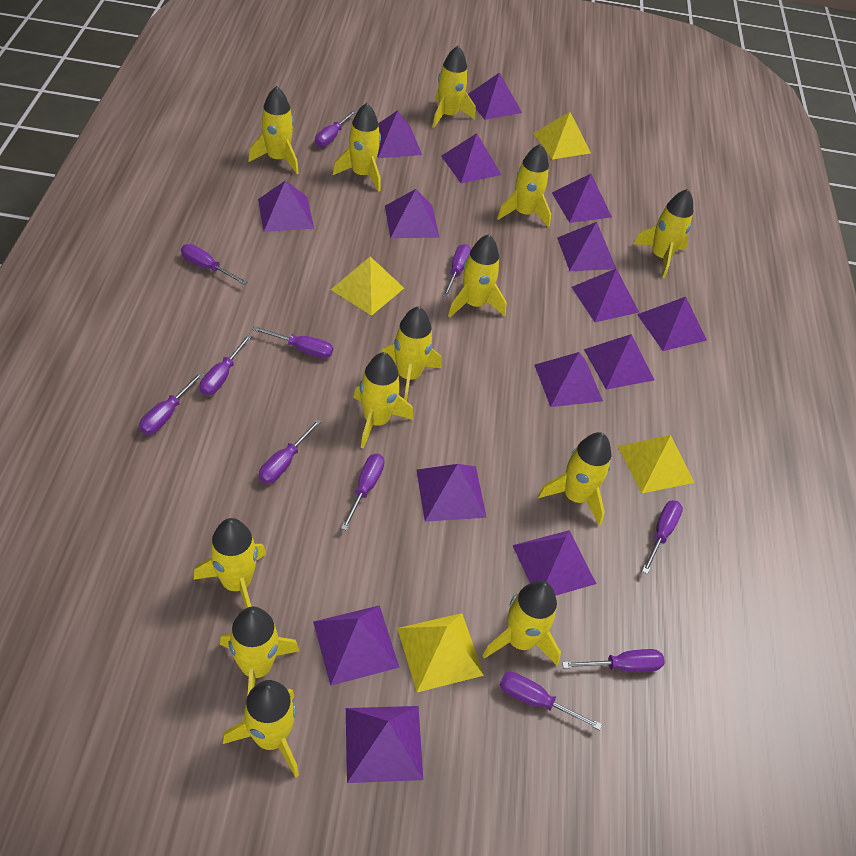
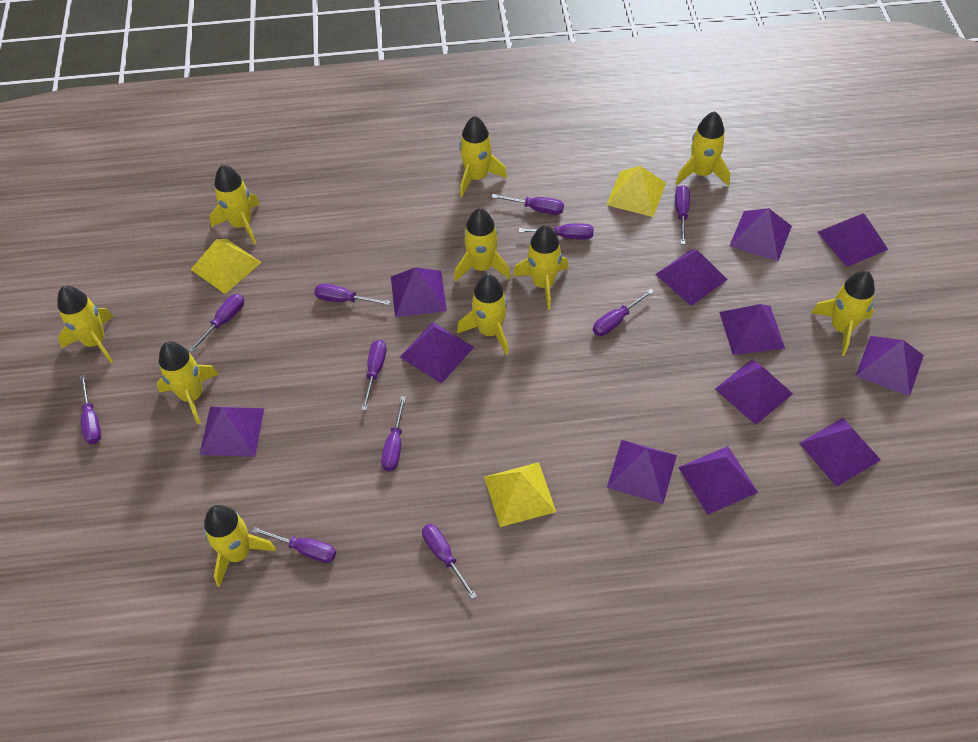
purple pyramid: [258,180,314,232] [313,605,399,686] [346,706,423,783] [377,110,422,158] [385,189,440,238] [416,464,487,522] [441,133,502,183] [468,72,522,120] [512,530,596,596] [535,352,603,407] [552,174,612,223] [557,222,616,271] [572,269,639,322] [584,334,654,390] [637,297,707,351] = 15 -> [199,407,264,457] [391,267,447,317] [400,322,474,384] [607,440,677,504] [655,249,728,306] [678,446,758,514] [715,359,793,425] [719,304,785,355] [729,208,792,261] [799,418,881,487] [818,213,889,267] [856,336,924,396] = 12
yellow pyramid: [331,257,404,316] [397,613,484,692] [533,112,591,159] [618,435,694,493] = 4 -> [190,239,262,294] [484,462,556,527] [606,166,666,217] = 3
yellow rocket: [194,518,266,608] [220,606,299,697] [223,680,299,778] [248,86,299,174] [333,103,381,192] [353,352,413,449] [382,306,441,401] [432,46,475,128] [448,234,506,318] [482,581,561,665] [497,144,551,228] [538,432,611,526] [633,189,693,278] = 13 -> [58,286,113,363] [157,341,219,424] [204,505,276,587] [209,165,260,245] [454,208,511,282] [457,274,509,355] [459,116,507,197] [513,225,569,310] [676,111,730,186] [811,271,875,356] = 10

